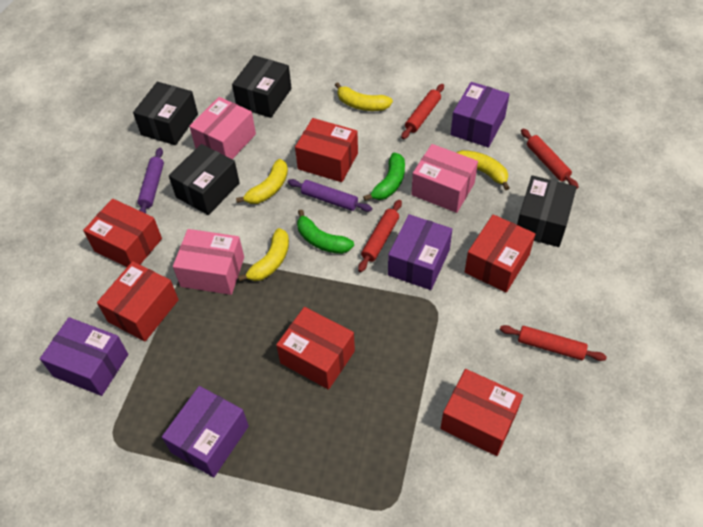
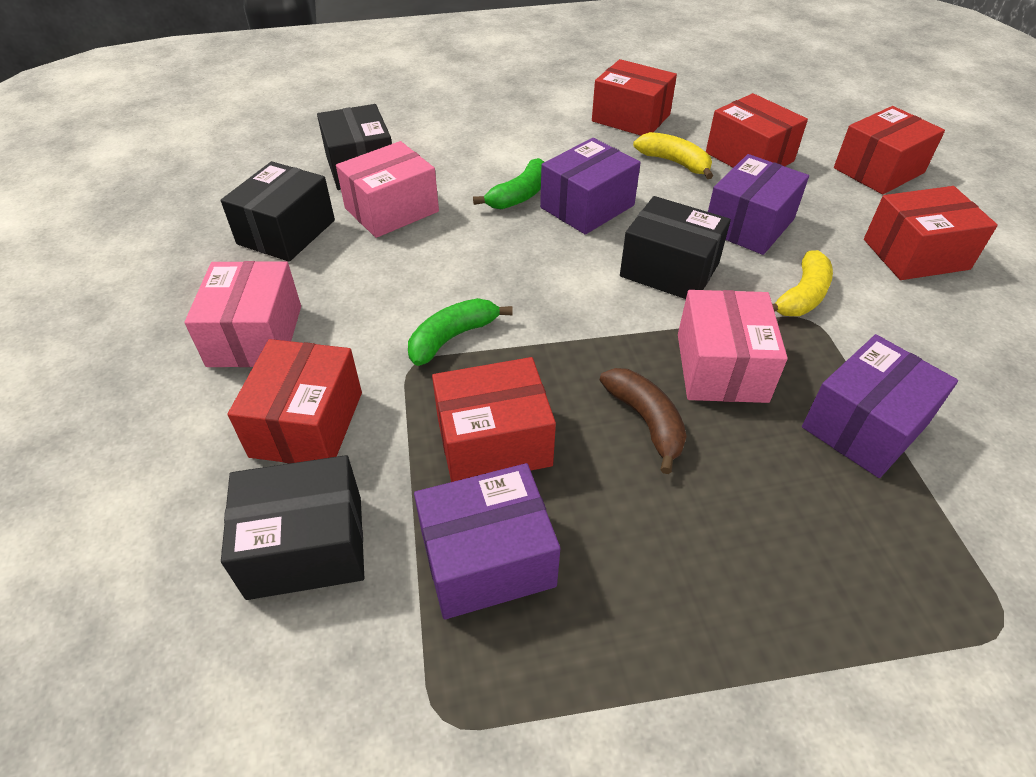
brown banana: none = 0 -> [600,368,687,474] = 1
purple rolling pin: [137,148,164,214] [288,179,372,212] = 2 -> none = 0
red rolling pin: [358,200,402,272] [401,84,444,139] [500,325,607,361] [521,129,579,189] = 4 -> none = 0
yellow banana: [236,159,288,204] [238,228,289,281] [335,82,393,111] [456,150,510,190] = 4 -> [633,132,713,179] [772,250,833,316] = 2

